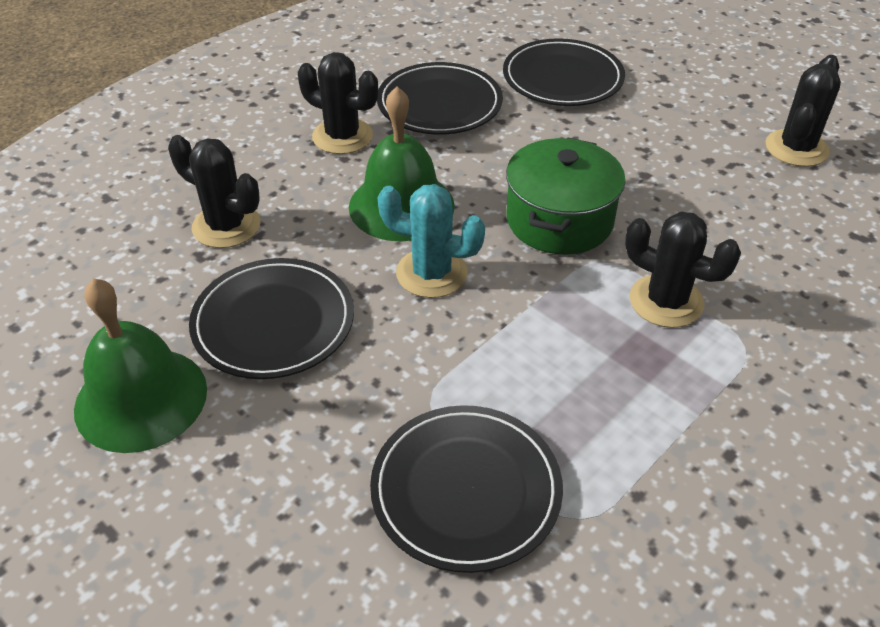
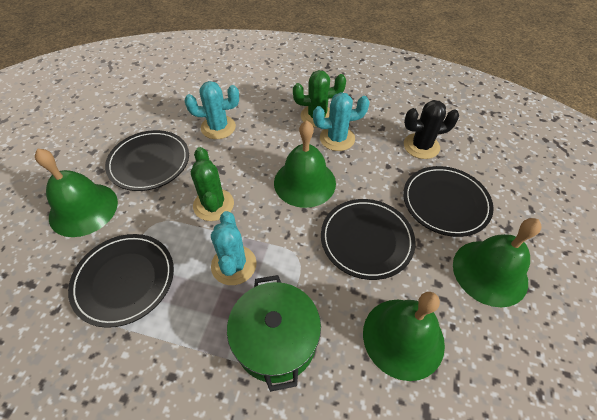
black cactus: [168,135,260,248] [298,52,378,154] [625,211,741,328] [766,55,841,167] = 4 -> [404,100,459,159] = 1
green bell: [74,278,207,453] [349,86,455,241] = 2 -> [35,148,118,237] [274,120,336,208] [363,292,445,381] [453,218,542,307] = 4
green cactus: none = 0 -> [191,147,234,221] [293,70,346,128] = 2
turquoise cactus: [378,184,485,298] = 1 -> [185,81,239,139] [211,211,257,285] [313,92,370,151] = 3

